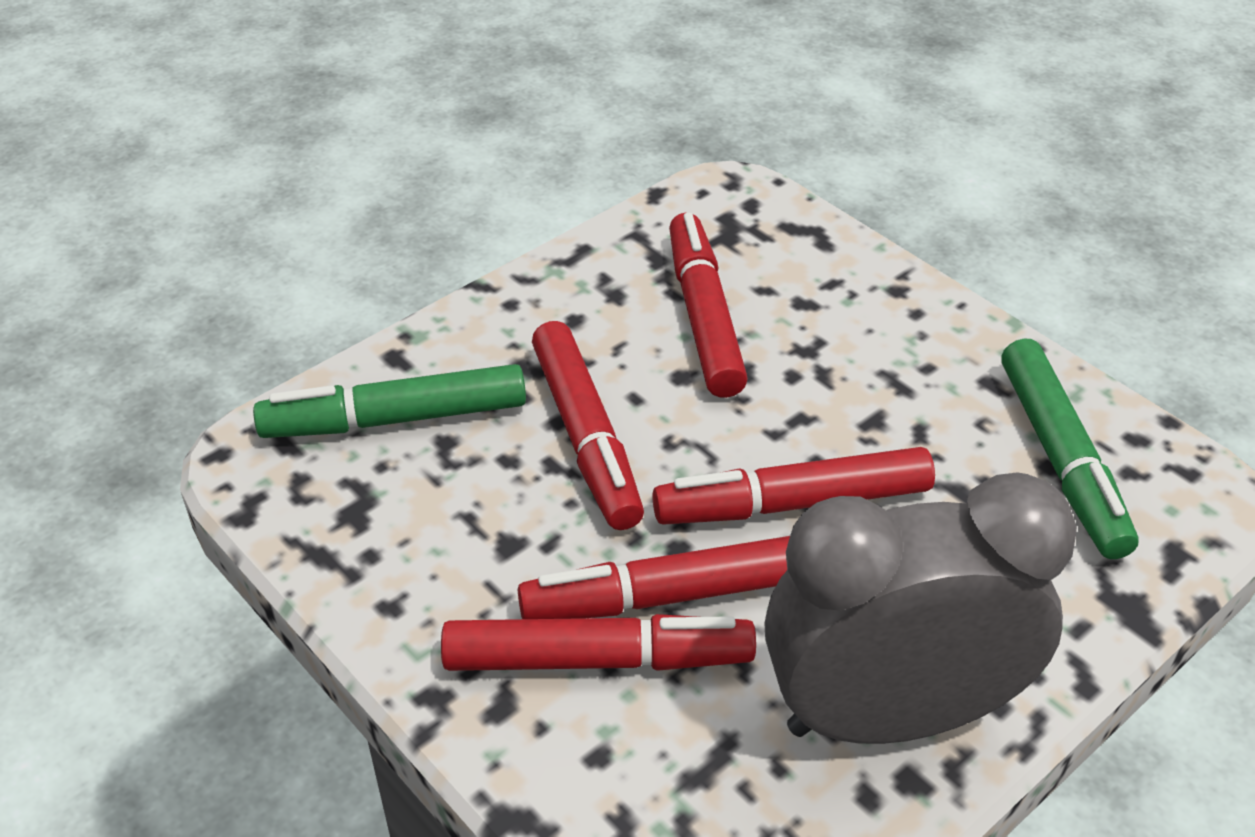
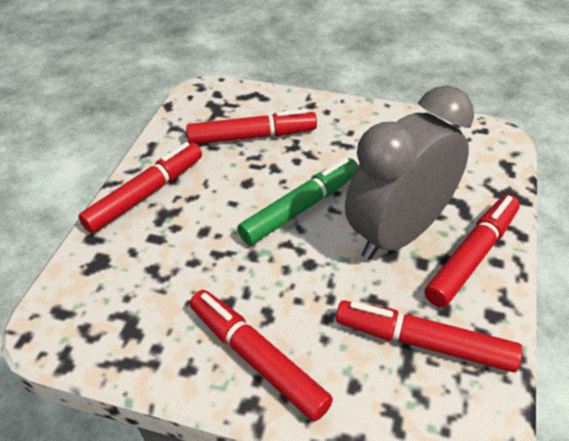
green marker: [253,364,526,438] [1001,339,1139,559] = 2 -> [237,158,358,245] = 1

